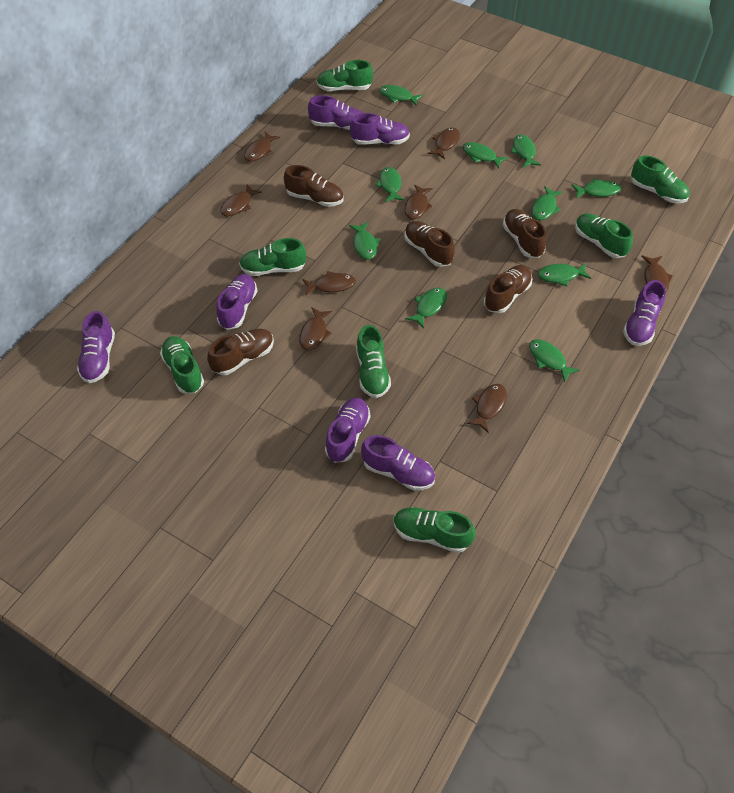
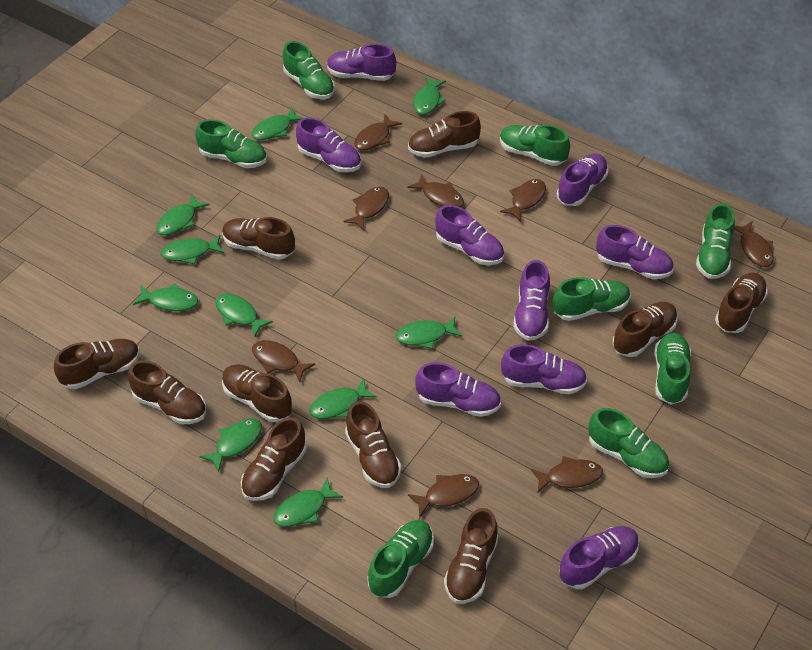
brown shoe: [207,329,274,375] [284,165,344,207] [404,221,455,267] [484,265,532,313] [503,209,547,258] = 5 -> [54,339,140,389] [128,360,206,424] [222,217,295,260] [222,364,292,422] [241,417,307,501] [345,401,401,488] [408,111,481,158] [444,508,498,604] [612,302,678,357] [715,273,768,333] = 10
green shoe: [160,336,204,394] [239,238,306,276] [317,60,373,91] [356,325,391,398] [394,507,475,553] [575,213,633,258] [631,155,690,203] = 7 -> [195,120,267,168] [283,41,335,99] [367,520,434,598] [500,125,570,166] [553,277,630,321] [588,408,669,478] [654,333,691,405] [696,203,735,279] = 8
purple shoe: [77,311,115,383] [216,274,257,330] [308,95,362,130] [325,398,370,463] [350,113,410,145] [361,435,435,491] [623,280,666,346] = 7 -> [296,118,361,172] [327,44,396,81] [415,362,501,417] [435,205,504,265] [501,344,587,394] [513,260,550,341] [557,153,608,206] [559,526,639,589] [596,225,673,279] = 9

